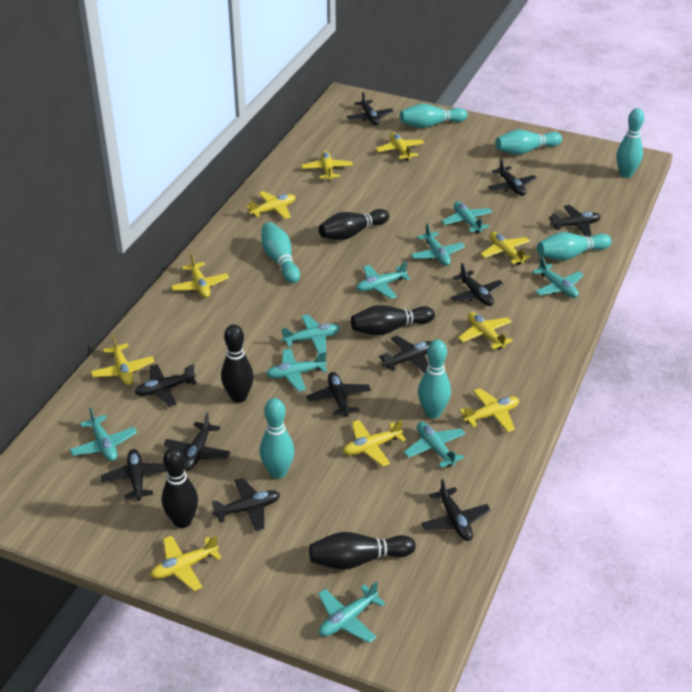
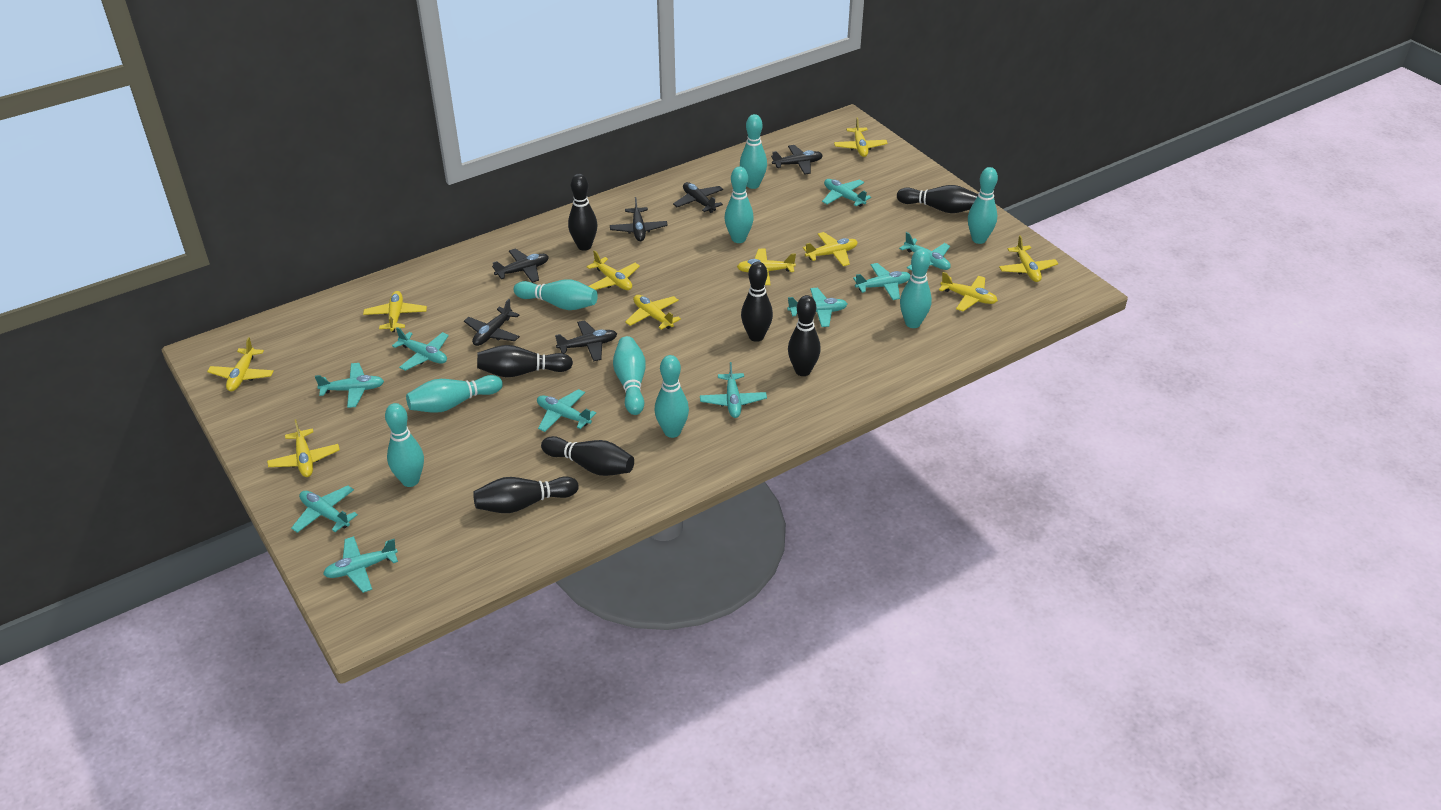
black bowling pin: [162,447,198,528] [221,324,254,403] [309,532,416,570] [319,209,389,240] [351,305,435,335] = 5 -> [473,476,579,513] [477,345,573,377] [541,436,634,476] [568,174,597,251] [741,262,773,342] [788,295,821,376] [897,185,978,213] = 7
black plane: [101,449,167,500] [134,364,197,407] [163,412,230,471] [212,478,280,531] [306,372,371,417] [347,92,394,126] [379,336,432,373] [421,478,491,541] [451,263,504,306] [488,158,537,196] [549,205,601,237] = 11 -> [464,299,520,346] [492,249,549,283] [555,320,617,361] [610,197,668,241] [673,182,723,213] [771,145,823,175] = 6
turquoise bowling pin: [260,398,295,479] [262,222,300,283] [400,104,467,128] [418,340,451,419] [495,130,562,155] [537,232,612,260] [616,108,644,178] = 7 -> [385,403,424,487] [406,375,503,413] [514,279,598,310] [613,336,646,415] [655,355,689,438] [725,167,754,243] [740,114,767,189] [900,249,932,328] [968,167,998,244] = 9
turquoise plane: [70,407,137,461] [266,348,327,391] [282,315,340,354] [318,581,385,643] [356,262,410,299] [404,422,466,468] [411,223,465,266] [441,202,493,234] [532,257,584,298] = 9 -> [291,486,358,533] [315,363,384,408] [323,536,398,593] [392,327,449,371] [537,389,596,432] [700,362,767,418] [787,288,847,327] [822,179,871,207] [853,263,911,300] [899,232,951,271] = 10

